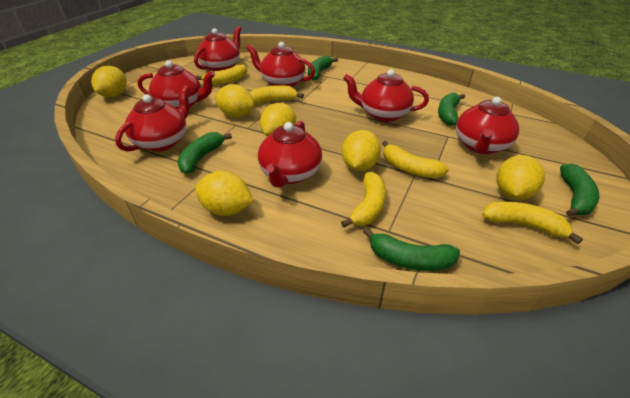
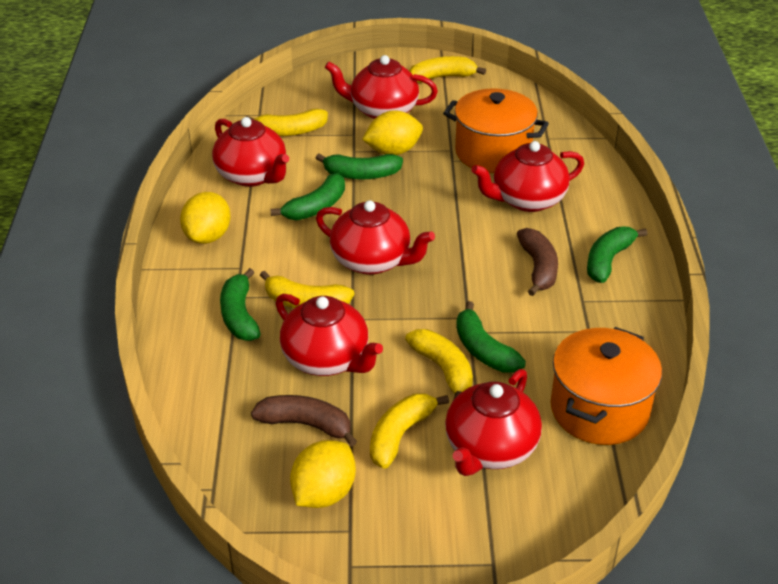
brown banana: none = 0 -> [251,395,357,447] [517,228,558,296] = 2
orange pot: none = 0 -> [443,88,549,173] [550,327,662,445] = 2
red teapot: [115,85,190,152] [137,60,215,109] [194,26,241,71] [246,42,315,87] [258,121,322,188] [343,69,429,122] [456,97,519,154] = 7 -> [212,117,289,187] [276,294,383,376] [316,200,435,275] [325,55,438,119] [445,369,542,476] [471,141,584,212] = 6
yellow lemon: [91,66,127,97] [195,171,254,216] [215,84,255,117] [260,103,296,137] [342,130,381,171] [496,155,545,200] = 6 -> [180,192,231,244] [290,440,356,508] [362,110,423,155] = 3

